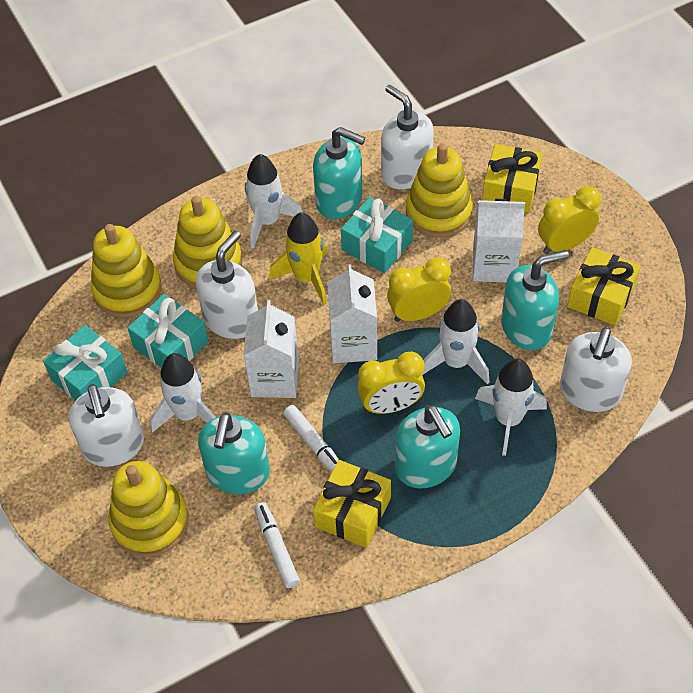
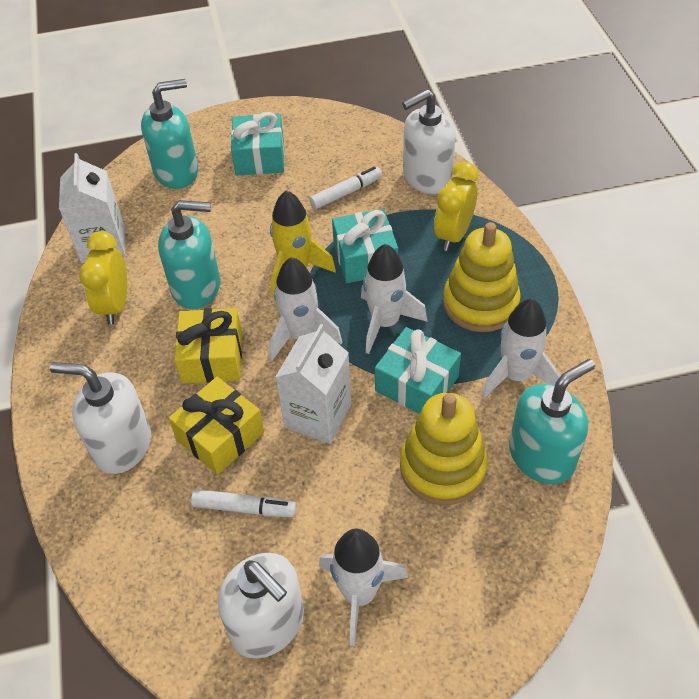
turquoise soap dispenser: [198,412,270,494] [313,127,365,219] [395,405,460,488] [501,250,569,350] = 4 -> [141,79,198,189] [158,200,220,309] [509,359,595,484] = 3
white carton: [243,300,299,398] [327,264,377,363] [473,199,525,283] = 3 -> [59,153,125,263] [275,324,351,444] = 2
white soap dispenser: [69,384,144,467] [196,231,258,339] [381,85,434,189] [560,327,632,412] = 4 -> [50,362,151,474] [218,553,304,659] [402,89,456,194] = 3
yellow clock: [357,352,425,414] [387,257,451,322] [538,186,601,254] = 3 -> [79,231,127,325] [434,162,479,251] = 2
yellow gift: [313,460,391,548] [482,144,543,213] [567,247,641,326] = 3 -> [169,377,264,475] [174,308,242,384] = 2
yellow stacking toy: [91,224,162,318] [109,461,189,557] [173,196,242,288] [406,143,473,238] = 4 -> [400,393,488,505] [443,222,521,332] = 2

